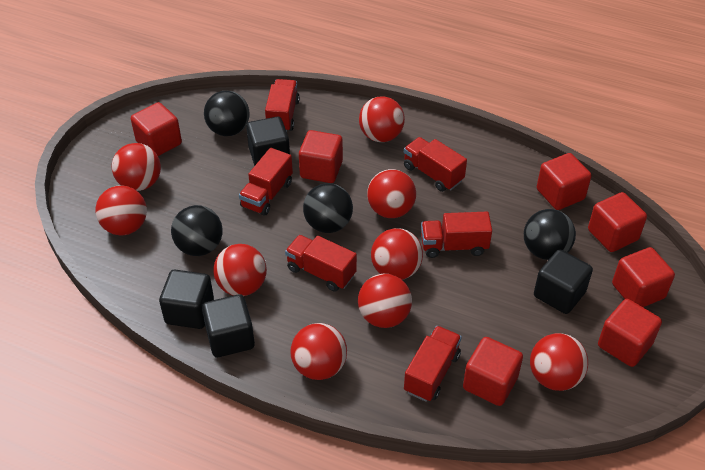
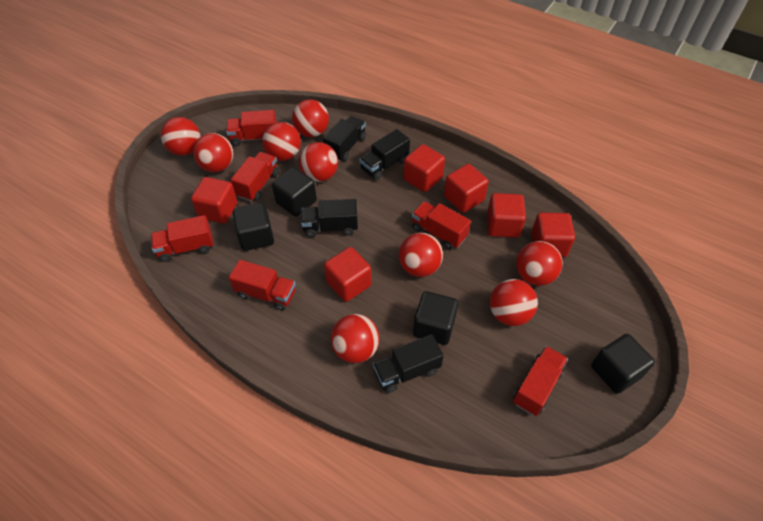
black ball: [171,205,223,256] [204,91,250,136] [303,183,353,233] [524,209,576,260] = 4 -> none = 0
black truck: none = 0 -> [301,199,358,237] [323,116,366,161] [359,129,410,180] [373,334,444,393] = 4
red cube: [131,102,182,156] [299,130,343,183] [463,337,523,406] [537,153,591,210] [588,192,647,252] [598,299,662,367] [612,247,675,307] = 7 -> [191,177,237,223] [324,247,372,302] [403,144,445,192] [444,164,489,213] [487,193,526,238] [531,213,575,257] = 6

